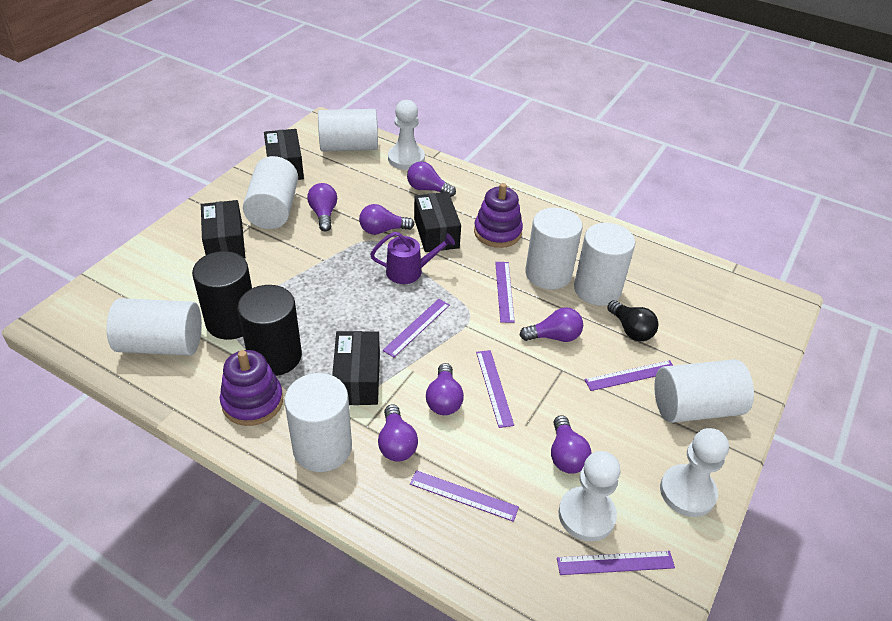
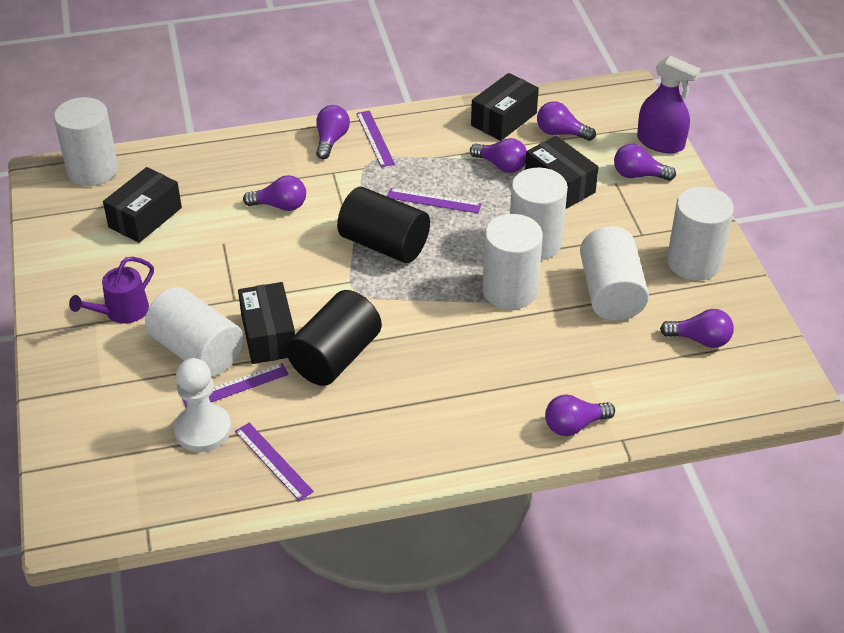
black light bulb: [607,300,659,341] = 1 -> none = 0
purple ruler: [382,299,450,357] [410,470,519,522] [476,350,514,428] [495,262,515,323] [557,551,675,575] [584,360,673,391] = 6 -> [182,363,289,407] [235,423,314,501] [356,110,395,167] [387,188,481,213] = 4
purple spray bottle: none = 0 -> [637,56,701,153] = 1
purple stacking toy: [220,350,283,426] [474,183,523,248] = 2 -> none = 0
white cylinder: [107,298,202,356] [243,156,298,229] [284,373,352,472] [318,109,378,152] [525,208,583,290] [574,223,635,306] [654,359,754,423] = 7 -> [54,97,118,186] [145,287,244,377] [482,214,543,309] [510,168,568,260] [580,226,649,321] [667,186,734,280] = 6
white pawn: [388,100,425,170] [559,451,621,541] [660,428,729,517] = 3 -> [174,358,231,452] = 1

